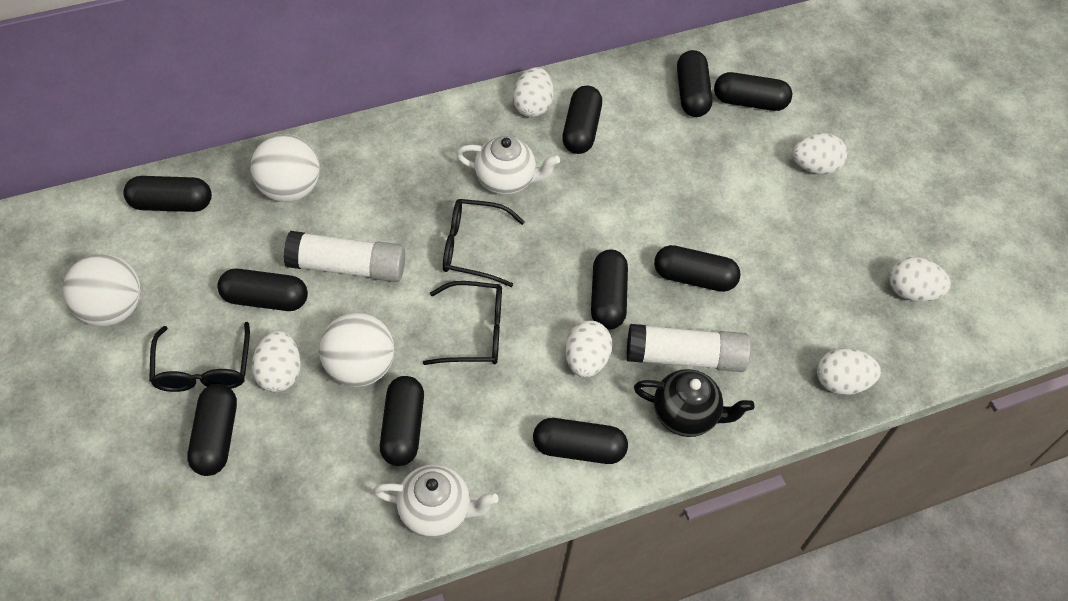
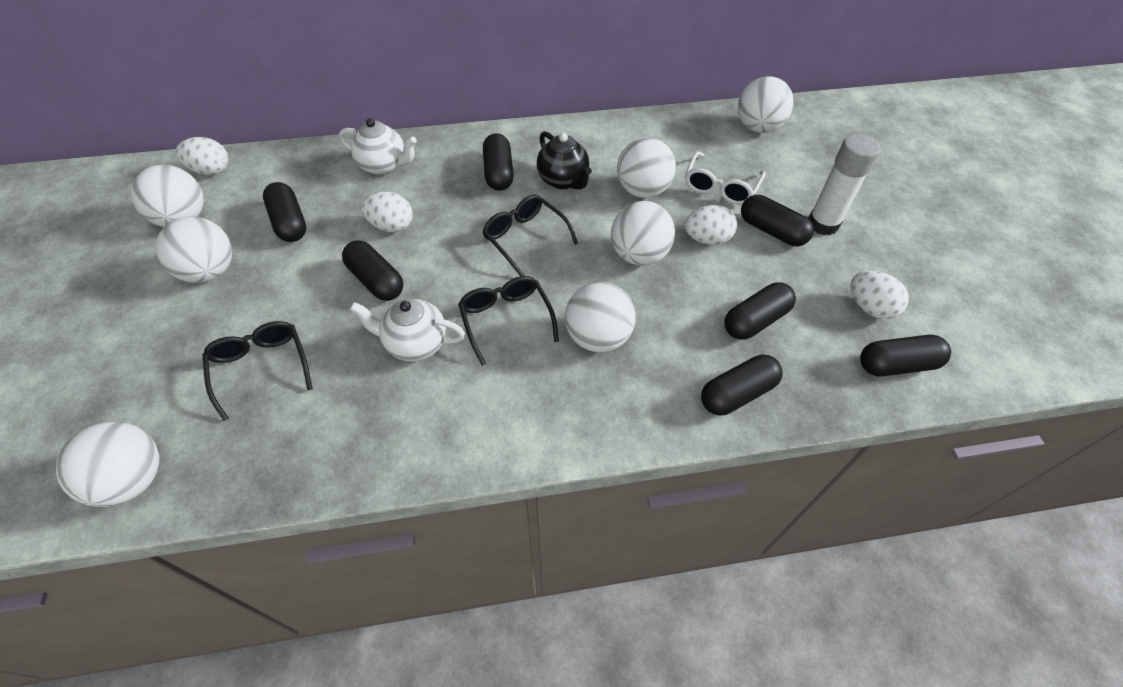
black capsule: [123,176,212,212] [187,384,237,476] [217,269,308,311] [380,376,424,466] [533,418,628,464] [562,85,602,154] [591,249,628,329] [654,245,741,292] [677,50,713,117] [714,72,792,111] = 10 -> [263,182,306,242] [342,240,403,301] [483,133,514,191] [701,355,782,415] [724,282,796,340] [741,195,814,246] [860,335,951,377] = 7
white ball: [63,254,141,326] [250,134,320,202] [319,313,394,387] = 3 -> [56,422,159,507] [131,165,204,227] [156,216,232,283] [565,282,636,352] [611,201,675,266] [617,137,676,198] [738,76,793,133] = 7
white egg: [252,331,301,393] [513,67,553,118] [565,320,612,378] [792,133,847,175] [817,348,881,395] [889,257,951,302] = 6 -> [176,137,228,175] [360,192,413,232] [684,205,737,245] [851,271,909,319] = 4
white glasses: none = 0 -> [685,151,766,205] = 1
white glue stick: [284,231,405,282] [627,324,751,372] = 2 -> [808,134,881,235] = 1

